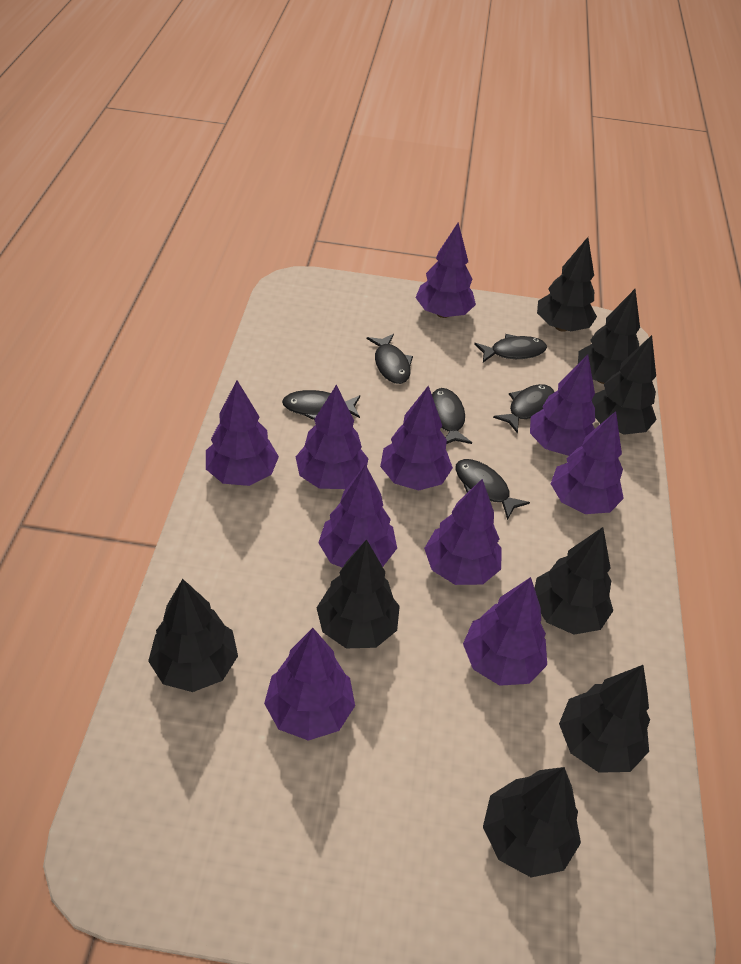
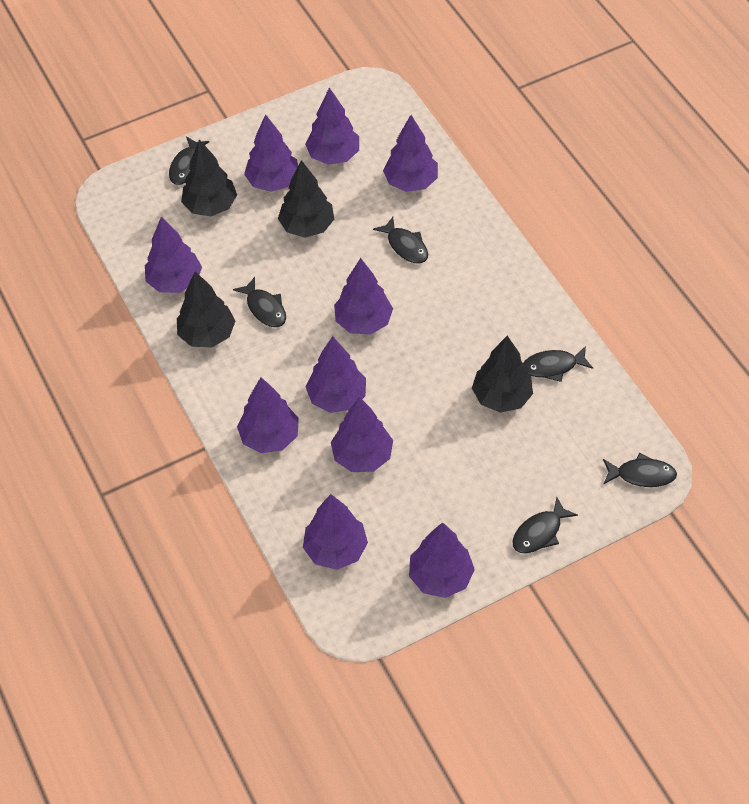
black tree: [148,579,238,692] [317,539,400,648] [483,767,581,878] [535,527,613,635] [537,237,597,332] [559,665,650,773] [578,289,640,384] [592,335,657,435] = 8 -> [177,272,235,348] [181,139,237,216] [278,160,334,238] [472,336,533,413] = 4

